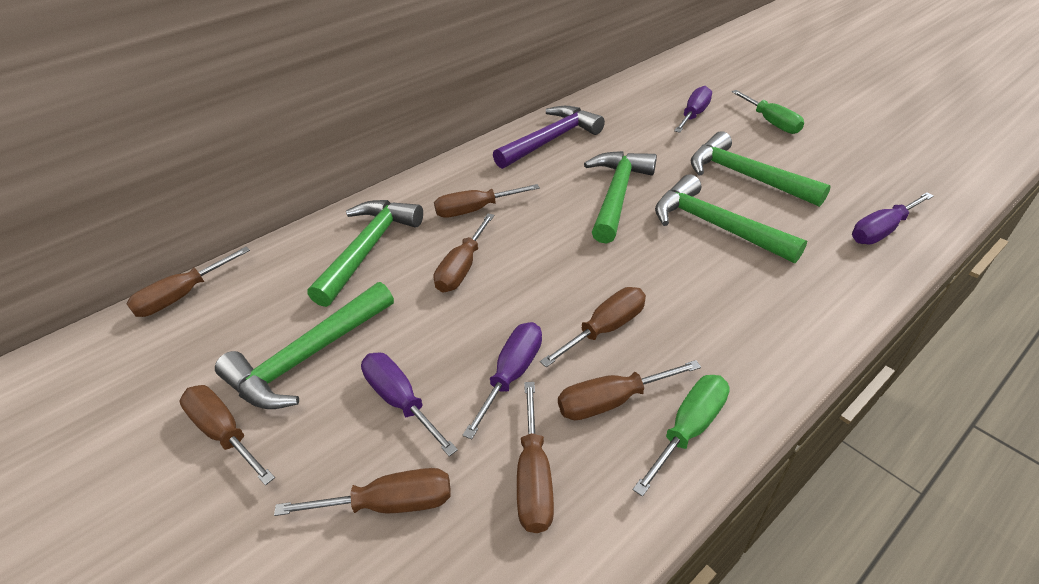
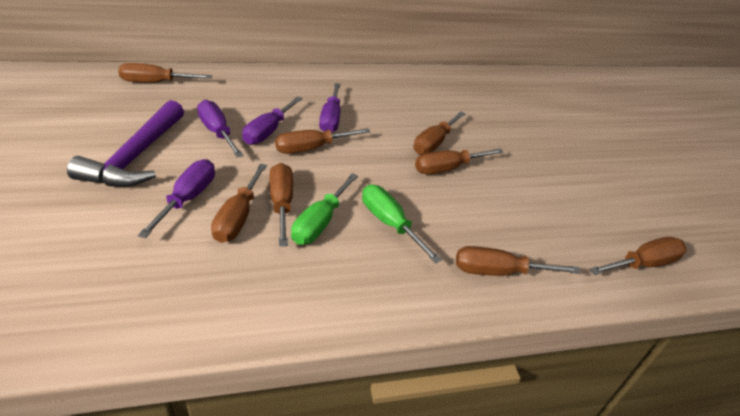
green hammer: [215,282,394,409] [308,200,423,307] [584,151,657,244] [655,174,807,263] [690,131,831,207] = 5 -> none = 0

